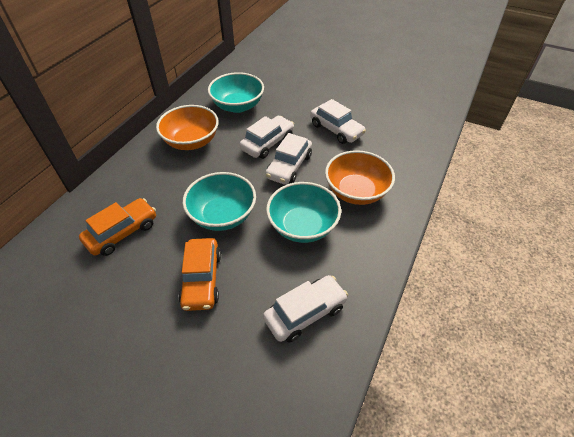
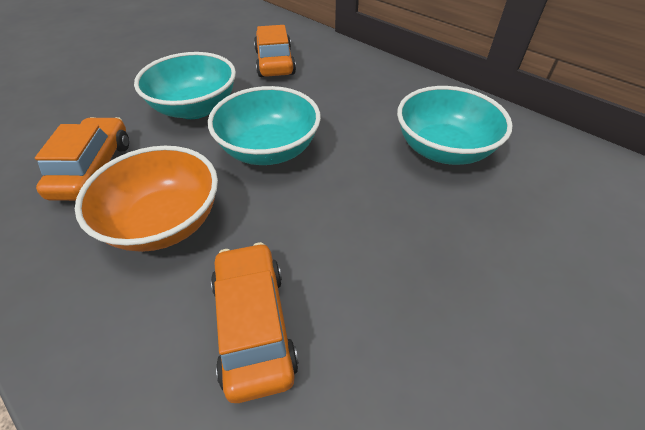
orange bowl: [156,105,219,150] [325,150,395,205] = 2 -> [75,146,218,252] = 1
orange car: [79,198,156,256] [179,238,221,311] = 2 -> [35,117,129,201] [211,242,299,403] [254,25,296,77] = 3
white car: [240,116,294,159] [263,275,348,343] [265,133,312,185] [310,99,366,144] = 4 -> none = 0

